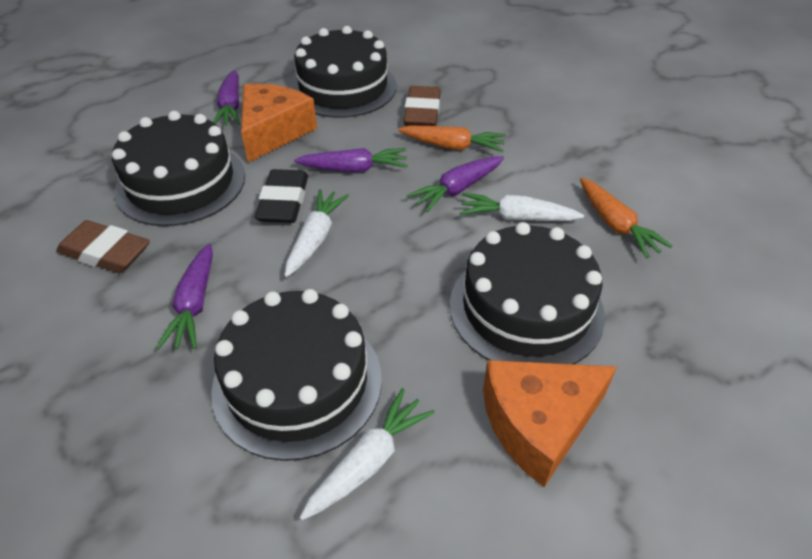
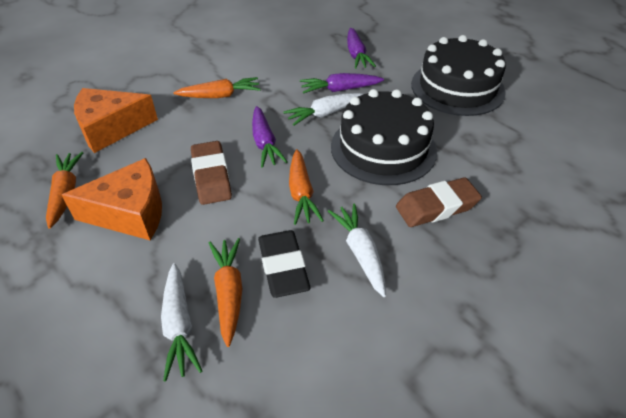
black cake: [112,111,245,226] [211,289,382,461] [290,26,396,118] [450,222,605,364] = 4 -> [331,89,437,185] [411,35,506,116] = 2
orange carrot: [398,126,506,152] [580,178,673,258] = 2 -> [46,152,83,229] [173,77,261,98] [209,238,242,347] [289,149,324,225] = 4
purple carrot: [156,243,213,349] [213,70,240,126] [294,148,408,172] [407,156,504,212] = 4 -> [252,106,287,168] [300,73,384,93] [347,28,376,69] = 3

